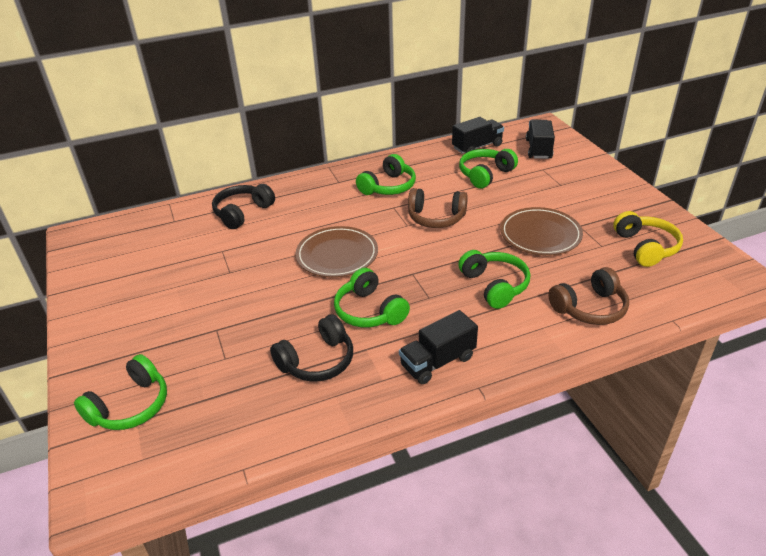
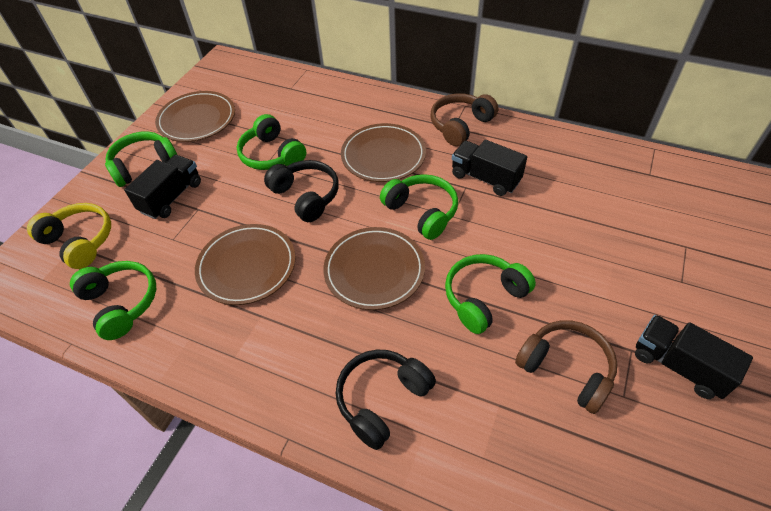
brown plate: [296,226,378,277] [500,207,583,255] = 2 -> [155,91,235,142] [195,224,296,305] [323,227,425,310] [341,123,426,182] = 4

